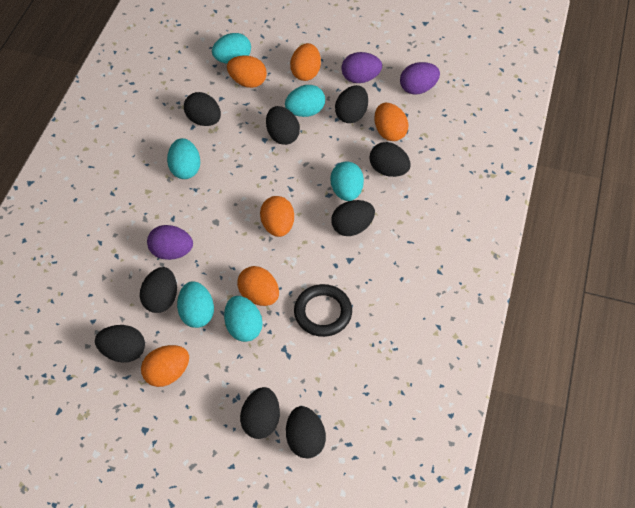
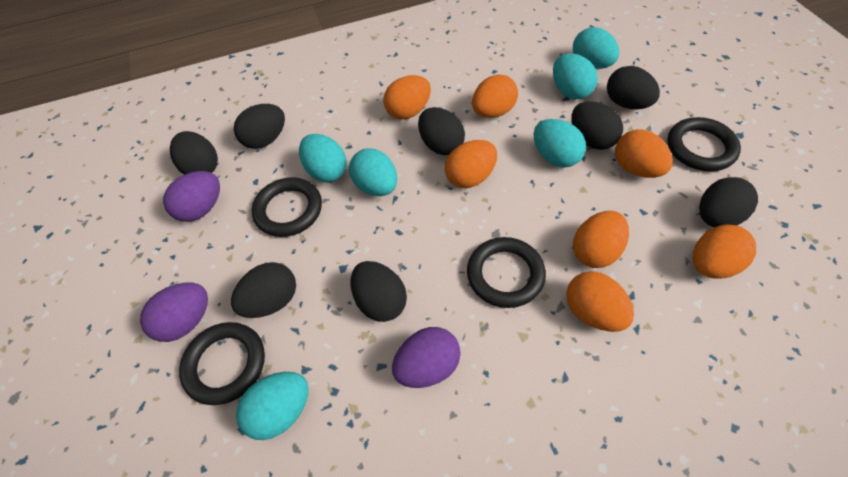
black egg: [95,325,145,363] [140,267,177,313] [184,92,221,126] [240,387,280,439] [266,106,300,145] [286,406,326,459] [331,200,375,236] [335,85,368,123] [369,142,410,177] = 9 -> [170,131,218,175] [231,262,296,318] [234,104,285,149] [350,261,407,322] [418,107,465,155] [571,101,623,150] [607,66,660,109] [699,177,758,227] = 8
black ring: [294,284,352,337] = 1 -> [179,322,265,405] [252,177,322,237] [467,237,546,308] [667,117,741,171] = 4
orange egg: [141,345,189,387] [227,55,267,88] [237,266,279,306] [260,196,294,237] [290,43,321,81] [374,103,408,141] = 6 -> [383,75,431,120] [445,140,497,188] [472,74,518,118] [566,271,634,332] [573,211,629,268] [615,130,673,178] [693,225,756,279] = 7

